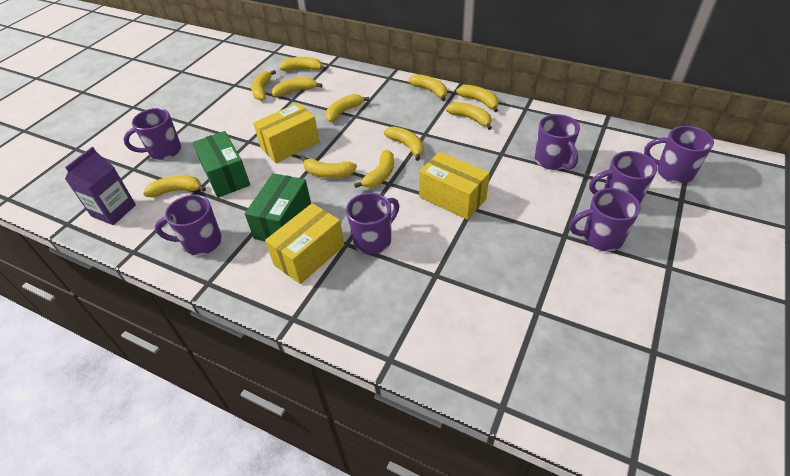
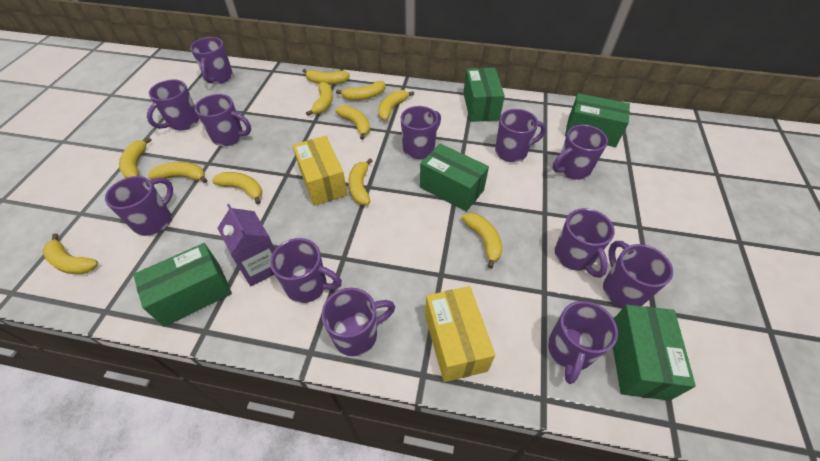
green box: [192,131,250,198] [245,173,311,241] = 2 -> [133,243,232,327] [420,144,489,212] [463,68,505,122] [565,93,630,147] [613,305,696,401] = 5
purple mug: [123,108,181,160] [155,195,222,255] [346,193,399,255] [535,114,580,170] [569,188,641,251] [589,151,657,204] [644,126,714,184] = 7 -> [105,176,173,236] [147,80,199,130] [190,37,233,84] [195,94,251,146] [270,238,342,303] [322,288,395,356] [400,106,441,159] [495,109,546,162] [548,301,618,384] [553,125,608,180] [555,208,615,278] [603,241,673,308] = 12
yellow box: [253,103,320,163] [265,203,344,284] [419,152,490,220] = 3 -> [293,136,347,206] [425,286,495,382] = 2

